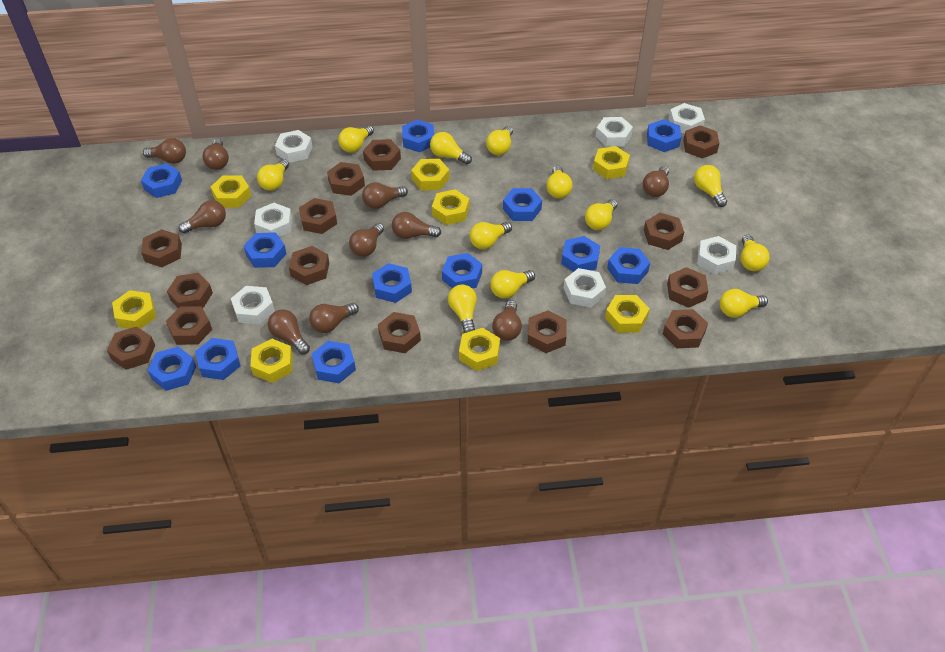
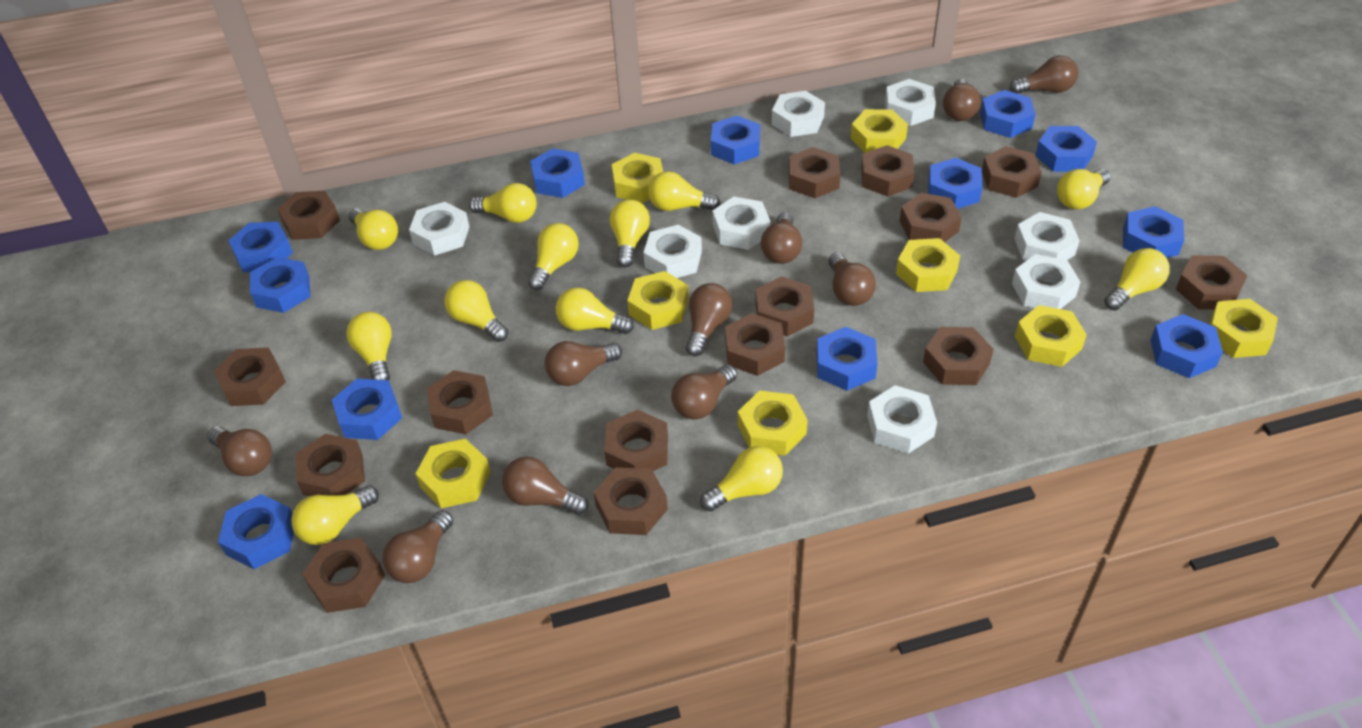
brown nut: [107,326,155,370] [141,229,182,267] [166,306,212,345] [167,273,213,308] [289,246,329,285] [299,198,337,234] [327,162,365,196] [363,139,401,171] [378,312,421,353] [528,310,567,353] [644,213,684,250] [663,309,708,348] [667,267,708,308] [683,125,720,159] = 14 -> [214,347,286,406] [277,191,340,240] [295,434,365,496] [302,538,385,613] [427,370,493,434] [594,467,668,535] [604,409,668,471] [725,313,785,376] [755,276,814,337] [788,147,840,198] [861,145,914,197] [900,193,962,242] [923,327,994,385] [982,146,1042,198] [1176,255,1248,310] = 15
white nut: [231,286,275,324] [254,203,292,237] [275,130,313,163] [564,268,606,308] [596,117,633,147] [669,103,705,134] [697,236,736,274] = 7 -> [409,202,469,256] [644,225,702,278] [712,197,770,250] [772,91,825,137] [867,385,937,454] [885,79,936,126] [1012,254,1080,309] [1015,212,1080,261] = 8

